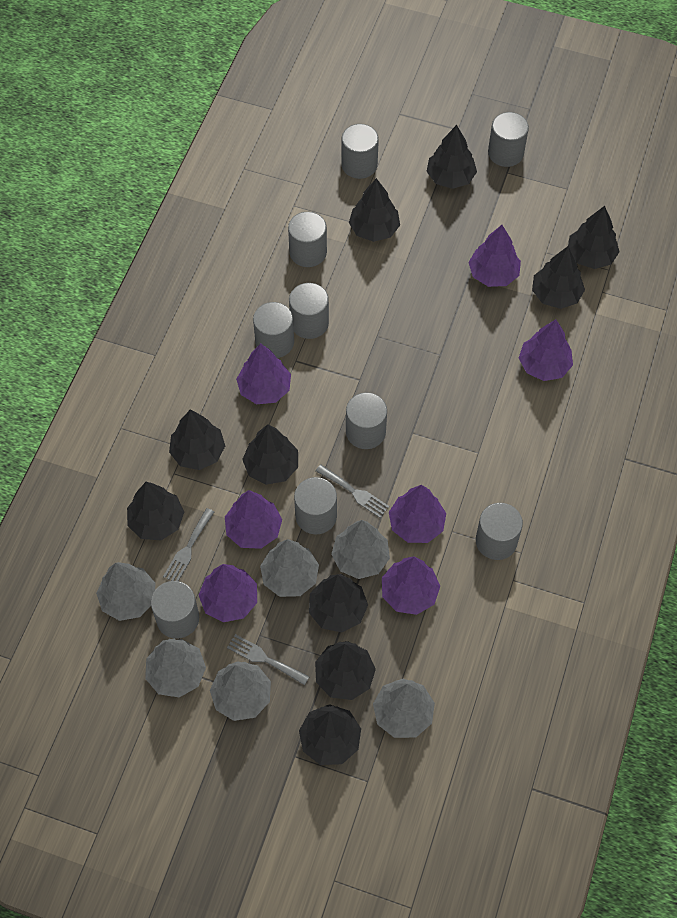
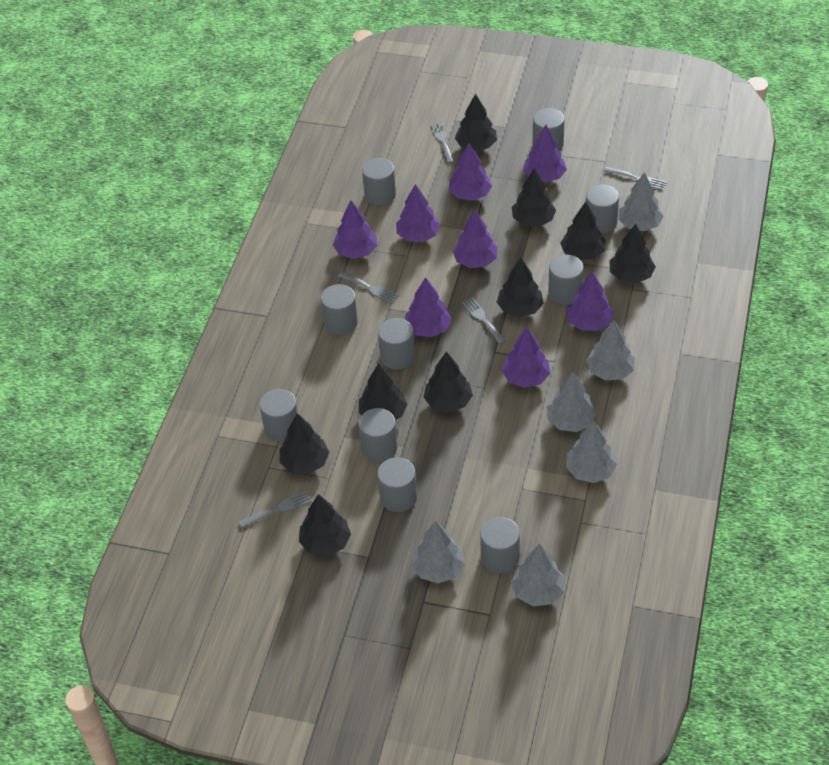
black tree: [127,482,184,540] [169,410,225,470] [242,424,298,485] [299,704,361,765] [309,574,368,632] [315,641,376,700] [349,178,400,242] [426,125,477,189] [532,246,585,309] [568,206,620,269] = 10 -> [280,413,329,474] [299,494,351,556] [359,363,407,420] [424,352,473,412] [455,94,497,151] [497,257,544,317] [512,168,556,227] [560,202,606,260] [610,224,656,283] = 9
grey cylinder: [151,581,199,639] [253,302,294,358] [288,212,327,267] [289,283,329,339] [294,477,337,534] [341,124,379,179] [346,392,387,449] [476,503,523,560] [488,112,529,167] = 9 -> [260,389,298,442] [321,284,358,335] [358,408,398,462] [362,158,396,205] [377,457,417,512] [378,318,415,369] [480,517,520,573] [533,108,565,151] [548,255,584,305] [586,184,619,233] = 10
grey fork: [163,508,214,581] [227,634,309,685] [316,464,389,518] = 3 -> [239,491,312,528] [338,272,399,304] [431,122,454,163] [462,297,506,345] [604,167,667,190] = 5
purple tree: [199,564,257,622] [225,490,282,549] [236,343,291,404] [382,556,440,615] [389,485,446,543] [468,225,521,287] [519,319,573,381] = 7 -> [333,201,377,259] [396,184,440,242] [405,277,452,337] [448,143,492,201] [452,209,498,268] [501,327,550,388] [523,125,567,182] [566,271,614,331] = 8

